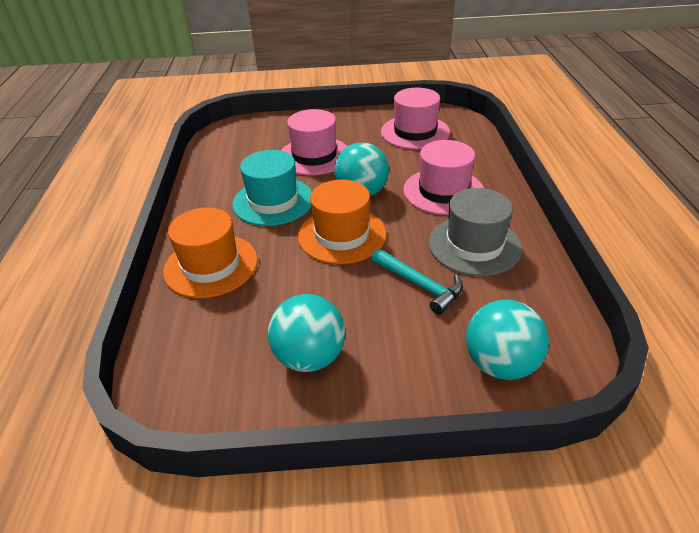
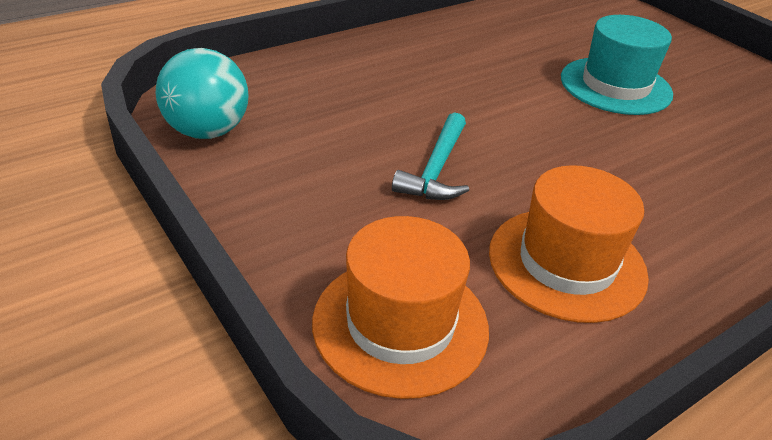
grey hat: [429,188,522,276] = 1 -> none = 0
pink hat: [281,109,348,175] [381,88,450,150] [403,140,484,215] = 3 -> none = 0
turquoise ball: [268,294,345,372] [334,142,389,196] [466,300,549,380] = 3 -> [156,48,249,139] = 1

